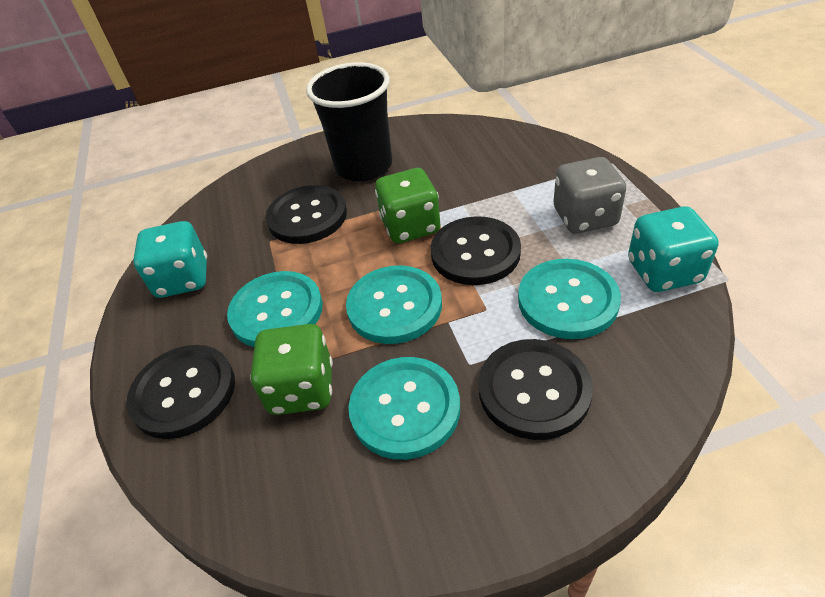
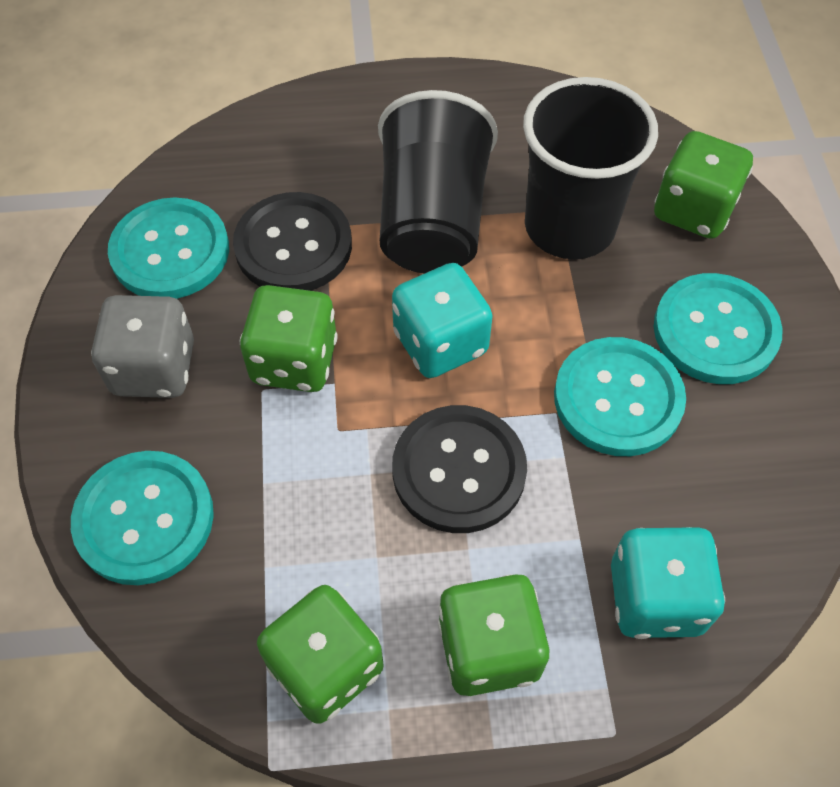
black button: [126,345,235,439] [266,185,347,244] [431,216,521,285] [478,339,593,440] = 4 -> [233,192,352,291] [392,405,527,533] = 2
black cup: [306,62,392,181] = 1 -> [378,90,498,274] [523,77,658,259] = 2
green dice: [250,324,333,415] [375,168,441,243] = 2 -> [240,285,338,392] [257,585,383,724] [438,574,549,696] [654,131,753,239] = 4

